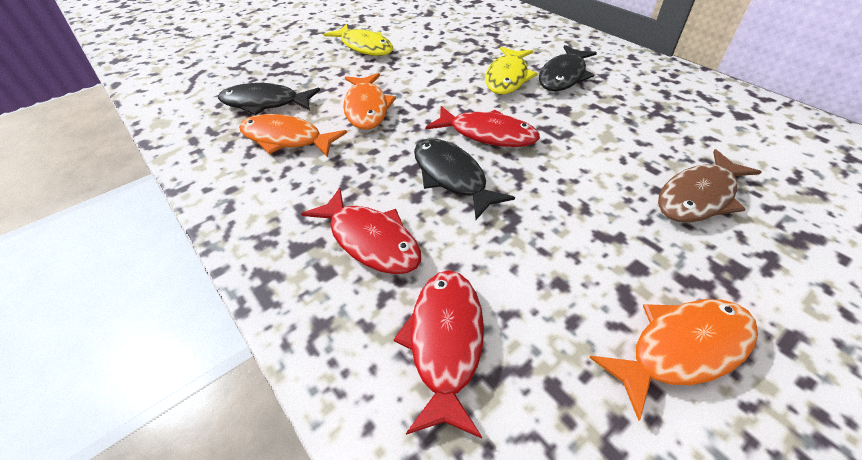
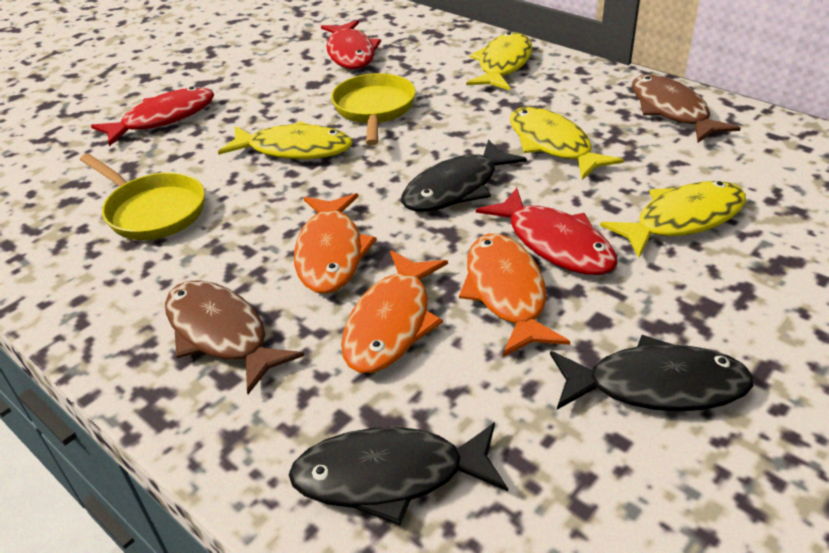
brown fish: [658,149,761,223] = 1 -> [165,280,304,394] [632,74,741,143] = 2
yellow fish: [323,24,393,56] [485,47,537,94] = 2 -> [218,121,353,159] [466,32,532,90] [510,107,624,180] [600,181,746,257] = 4
yellow pan: none = 0 -> [80,153,205,240] [331,73,416,146] = 2

